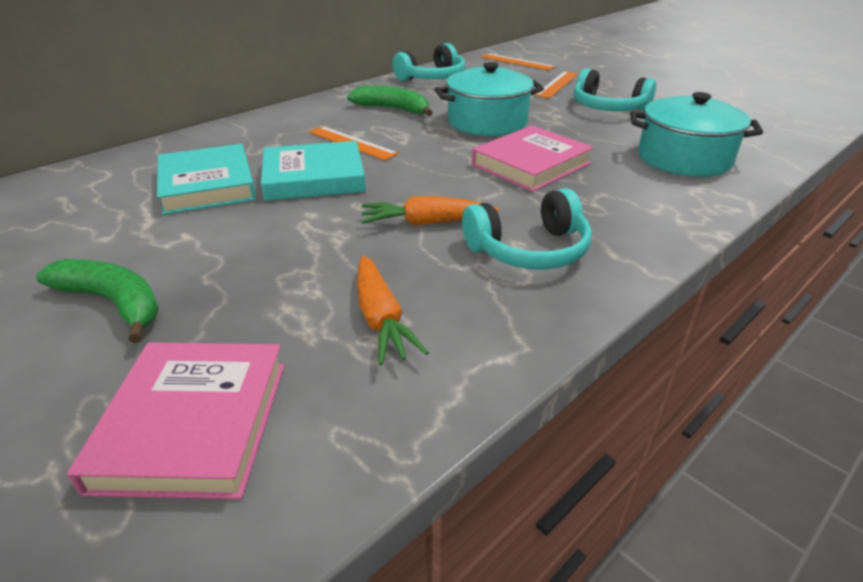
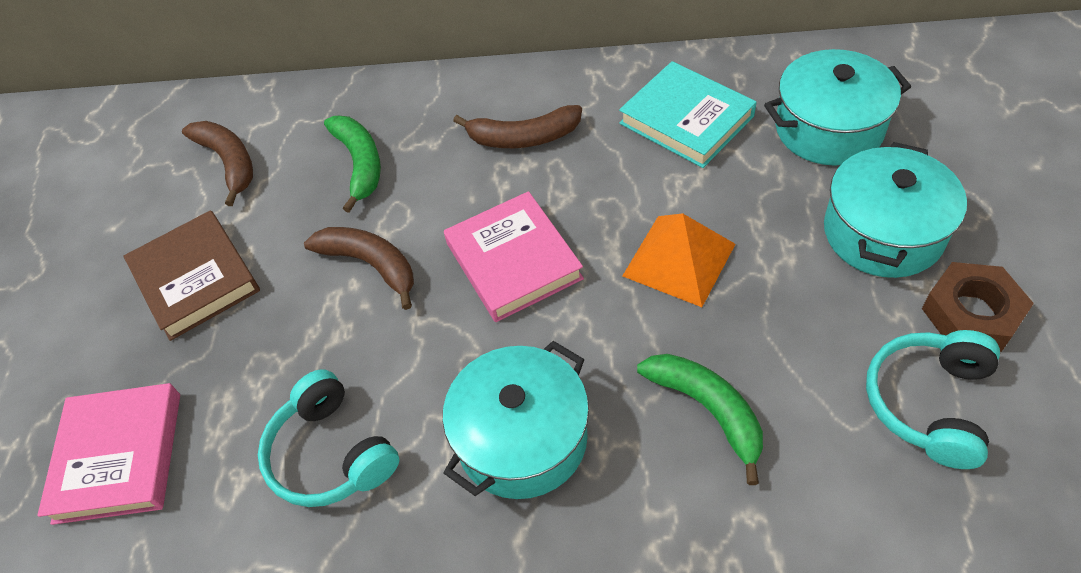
brown banana: none = 0 -> [182,121,253,206] [304,227,414,310] [453,105,582,148] = 3
brown book: none = 0 -> [123,210,260,341] = 1
brown nut: none = 0 -> [922,262,1034,352] = 1
orange carrot: [357,255,429,365] [361,196,499,226] = 2 -> none = 0
orange pyramid: none = 0 -> [622,213,735,307] = 1
orange ruler: [309,126,399,160] [481,53,556,70] [534,71,578,98] = 3 -> none = 0
turquoise book: [157,144,256,215] [261,141,366,201] = 2 -> [619,61,757,168] = 1
turquoise headphones: [393,43,465,81] [462,188,592,270] [574,68,656,111] = 3 -> [258,369,399,507] [866,330,1000,469] = 2
turquoise pot: [435,62,544,136] [630,92,763,177] = 2 -> [443,341,589,499] [764,49,911,166] [824,142,967,278] = 3

